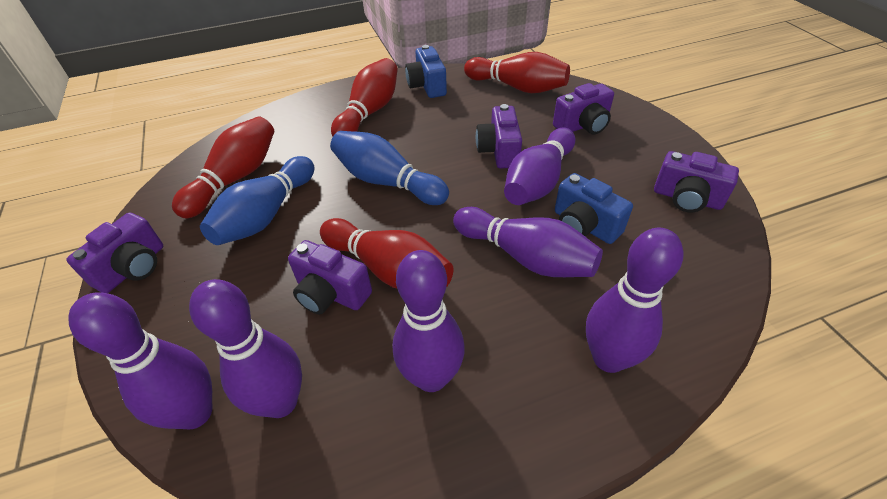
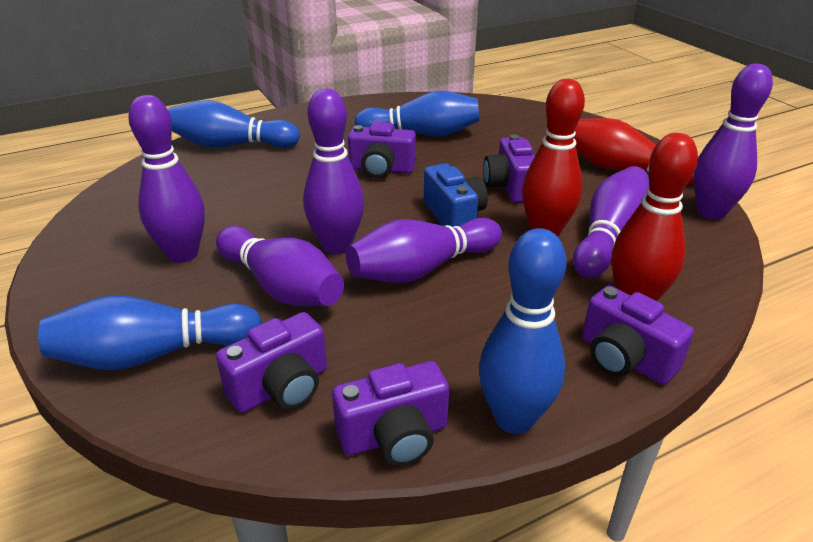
blue bowling pin: [200,156,314,245] [330,131,449,205] = 2 -> [38,295,262,370] [168,100,300,148] [355,91,479,137] [479,228,566,434] = 4
blue camera: [405,45,447,98] [555,173,633,244] = 2 -> [424,163,488,227] = 1
red bowling pin: [172,116,274,218] [320,218,453,288] [331,58,398,136] [464,52,570,93] = 4 -> [522,79,585,237] [573,118,694,185] [612,133,698,301] = 3

